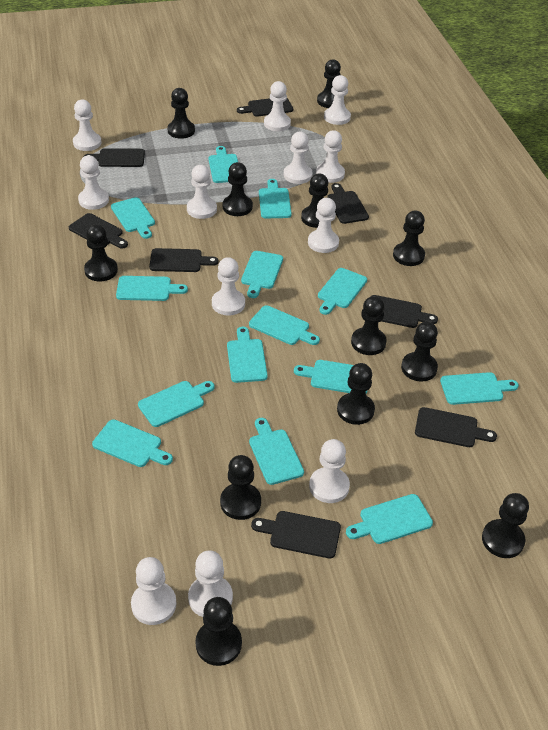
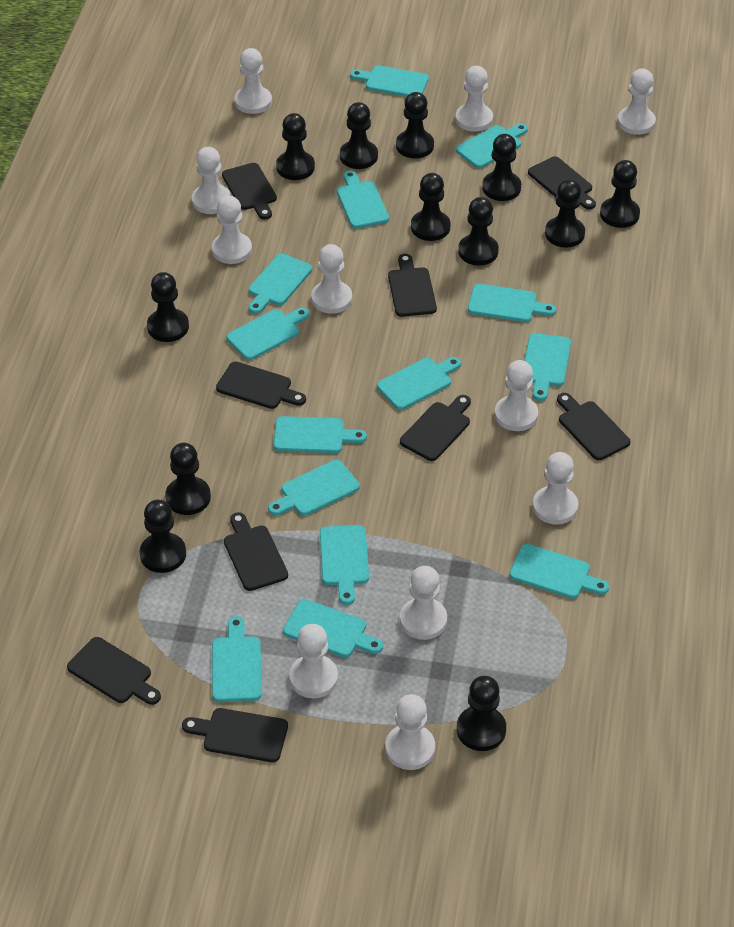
black cutting board: [69,213,128,249] [84,148,145,167] [149,248,218,272] [237,98,293,117] [251,511,341,558] [327,183,369,224] [372,295,438,328] [415,407,497,447] = 8 -> [67,637,161,705] [182,708,288,762] [216,362,306,409] [222,163,277,220] [224,512,288,591] [388,254,437,317] [400,395,471,461] [528,156,596,209] [557,393,630,460] = 9
white pawn: [73,100,102,151] [78,155,109,210] [131,557,176,625] [187,165,217,219] [188,550,233,617] [212,257,245,316] [264,81,291,131] [284,132,313,184] [308,198,339,253] [309,439,350,503] [316,130,345,183] [324,75,351,125] = 12 -> [192,147,231,214] [212,195,252,264] [235,48,272,114] [289,624,338,699] [311,244,352,314] [385,694,435,770] [400,566,447,640] [455,66,493,132] [495,360,538,431] [533,452,578,525] [618,69,656,135] = 11

